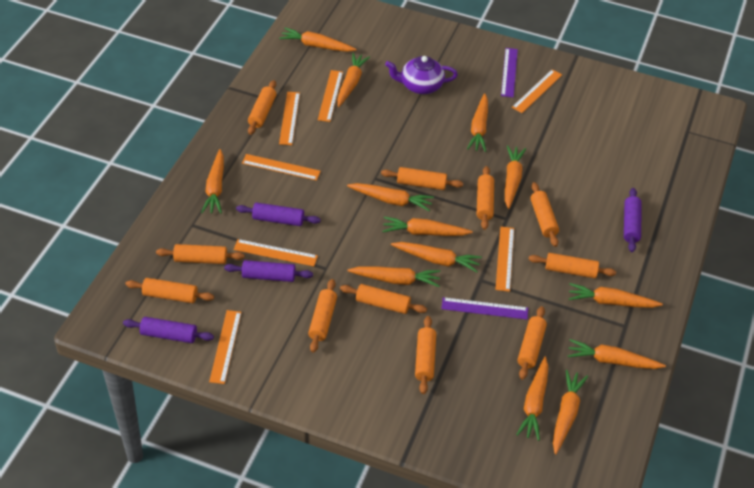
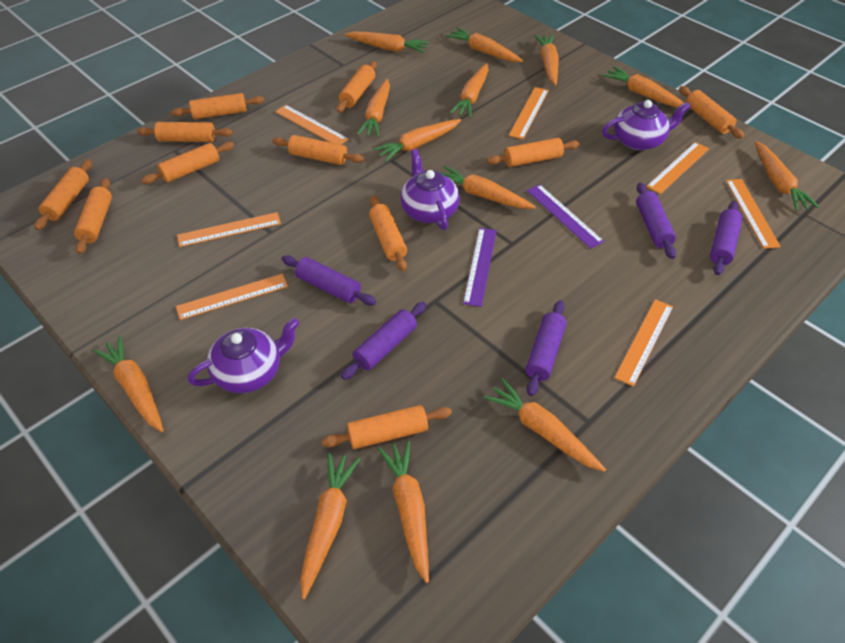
purple rolling pin: [123,317,214,343] [224,260,313,282] [236,202,321,226] [624,188,642,252] = 4 -> [282,255,376,305] [341,302,426,380] [525,300,566,396] [636,183,676,259] [710,201,743,275] = 5
purple teapot: [385,56,458,94] = 1 -> [188,318,299,393] [400,149,460,230] [602,100,691,150] = 3

